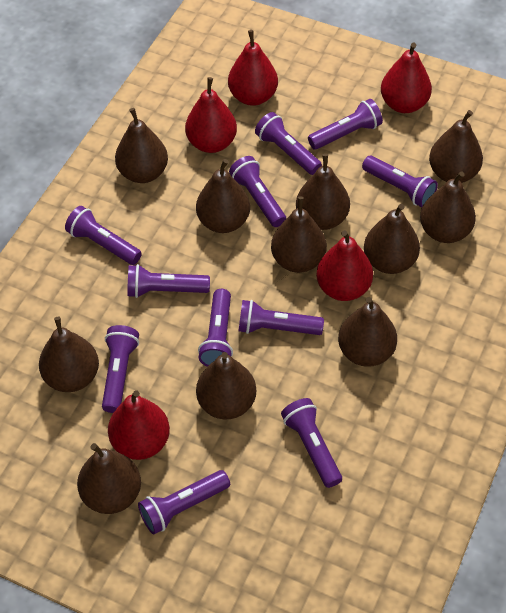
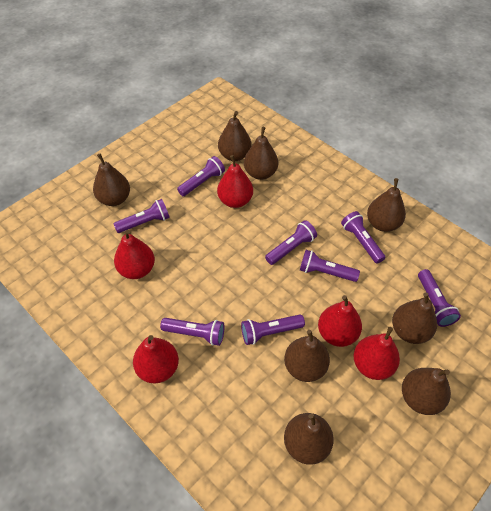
brown pear: [39,317,99,392] [77,443,141,514] [115,108,168,183] [196,159,250,233] [196,352,256,420] [271,196,327,273] [296,154,350,230] [338,297,397,367] [364,204,420,274] [420,171,476,243] [429,110,483,183] = 11 -> [93,153,130,206] [218,111,252,161] [244,127,278,180] [284,330,330,382] [284,413,334,465] [367,178,406,232] [392,292,437,344] [402,368,451,415] = 8
purple flashlight: [65,206,142,265] [102,325,139,413] [127,264,210,298] [138,470,230,534] [198,289,233,367] [229,156,286,227] [238,300,324,335] [255,112,322,175] [281,398,342,488] [308,99,383,150] [362,156,438,207] = 11 -> [113,199,170,233] [160,318,225,346] [177,156,225,196] [241,314,305,345] [265,220,317,265] [300,250,360,282] [341,211,385,264] [418,269,461,327] = 8

